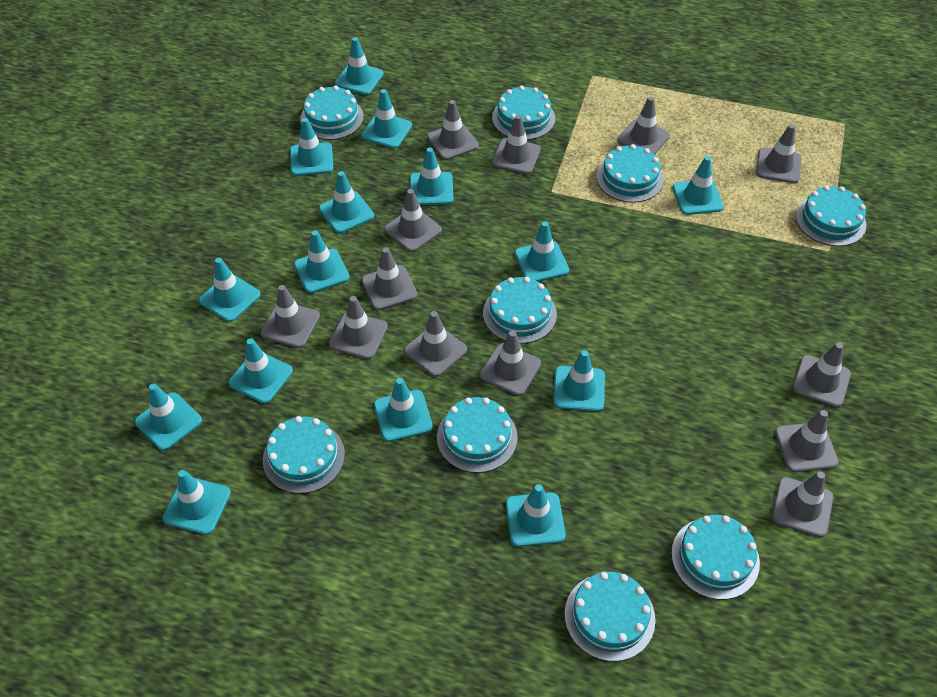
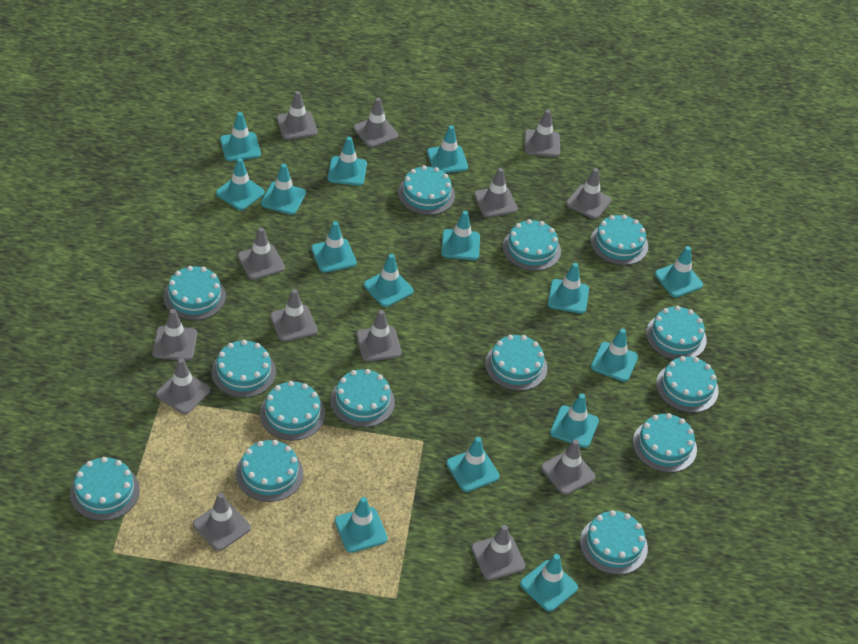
turquoise cake: [263,416,345,494] [300,86,364,140] [437,397,518,473] [483,277,557,344] [492,85,555,140] [565,572,655,661] [596,144,663,203] [671,515,760,600] [796,185,866,246] = 9 -> [70,457,140,521] [164,266,226,320] [212,340,276,398] [236,440,303,502] [260,381,325,441] [330,369,395,427] [398,165,455,215] [485,335,547,391] [503,219,561,271] [580,510,648,575] [591,215,648,265] [633,413,697,473] [646,306,707,360] [656,356,719,413] = 14

